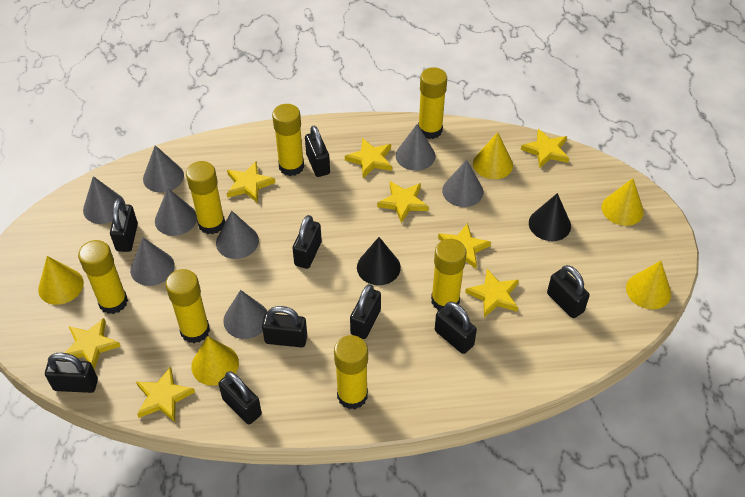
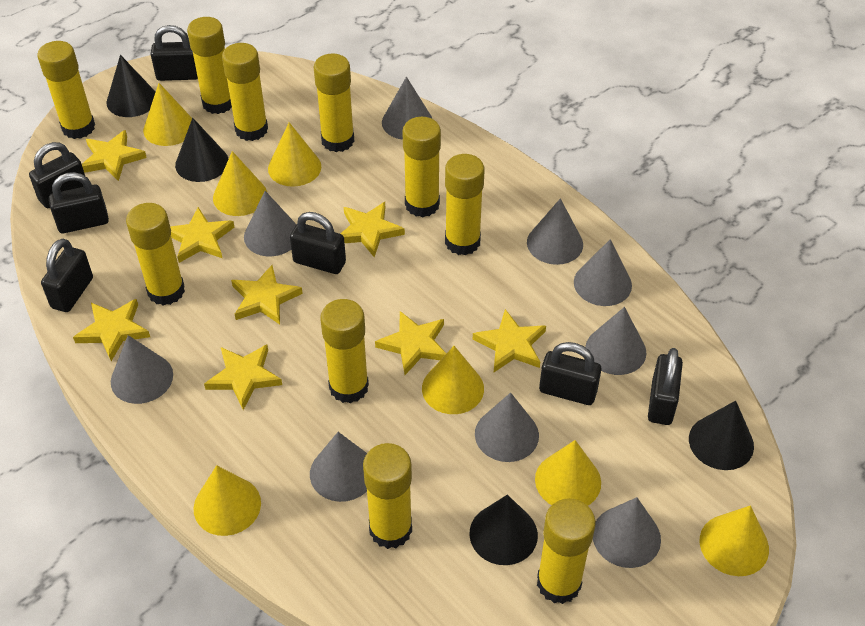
black cone: [357,237,401,285] [529,193,571,241] = 2 -> [106,55,155,117] [175,118,228,182] [469,495,538,565] [689,401,754,470] = 4
black padlock: [45,353,98,393] [110,199,138,252] [218,371,262,424] [262,306,307,347] [292,215,322,269] [305,126,330,177] [350,284,381,339] [435,302,477,354] [547,265,590,318] = 9 -> [29,142,85,208] [41,239,93,312] [49,172,109,233] [151,25,198,81] [290,212,346,274] [539,342,601,405] [648,348,683,425] = 7
grey cone: [83,176,125,224] [130,238,175,286] [143,145,184,193] [155,188,197,236] [216,211,259,259] [223,290,268,339] [396,124,435,171] [442,159,483,207] = 8 -> [111,335,173,404] [244,191,297,256] [310,432,367,502] [382,77,432,140] [475,392,539,462] [527,198,583,265] [574,239,632,306] [585,307,646,375] [593,497,661,568] = 9
yellow cone: [38,256,84,305] [191,336,239,386] [473,132,513,179] [602,178,644,226] [626,261,671,309] = 5 -> [143,83,192,146] [194,465,261,536] [213,151,267,216] [268,122,321,187] [422,346,484,414] [535,440,601,506] [700,505,769,576] = 7
yellow glue stick: [78,240,128,314] [166,269,210,343] [186,161,225,234] [272,104,304,176] [334,335,368,409] [418,67,447,139] [431,239,467,311] = 7 -> [37,41,95,139] [126,203,185,305] [187,17,232,114] [222,43,268,141] [314,54,354,152] [320,299,369,403] [363,443,412,549] [402,117,441,217] [445,154,485,255] [537,498,596,604] = 10

